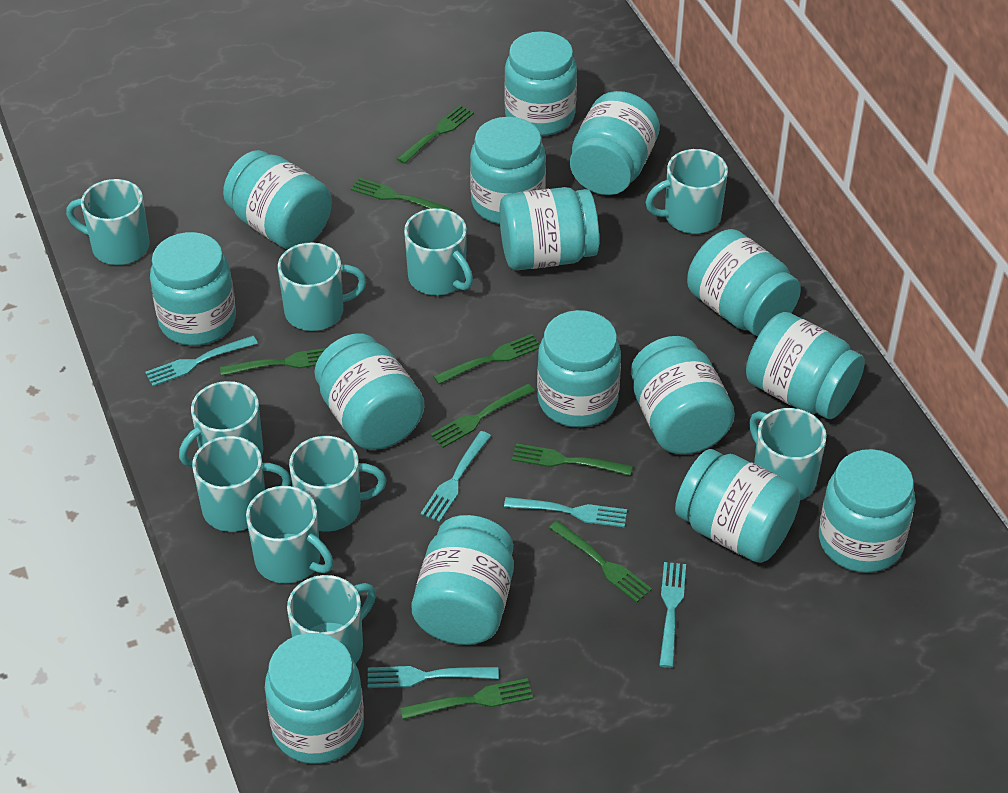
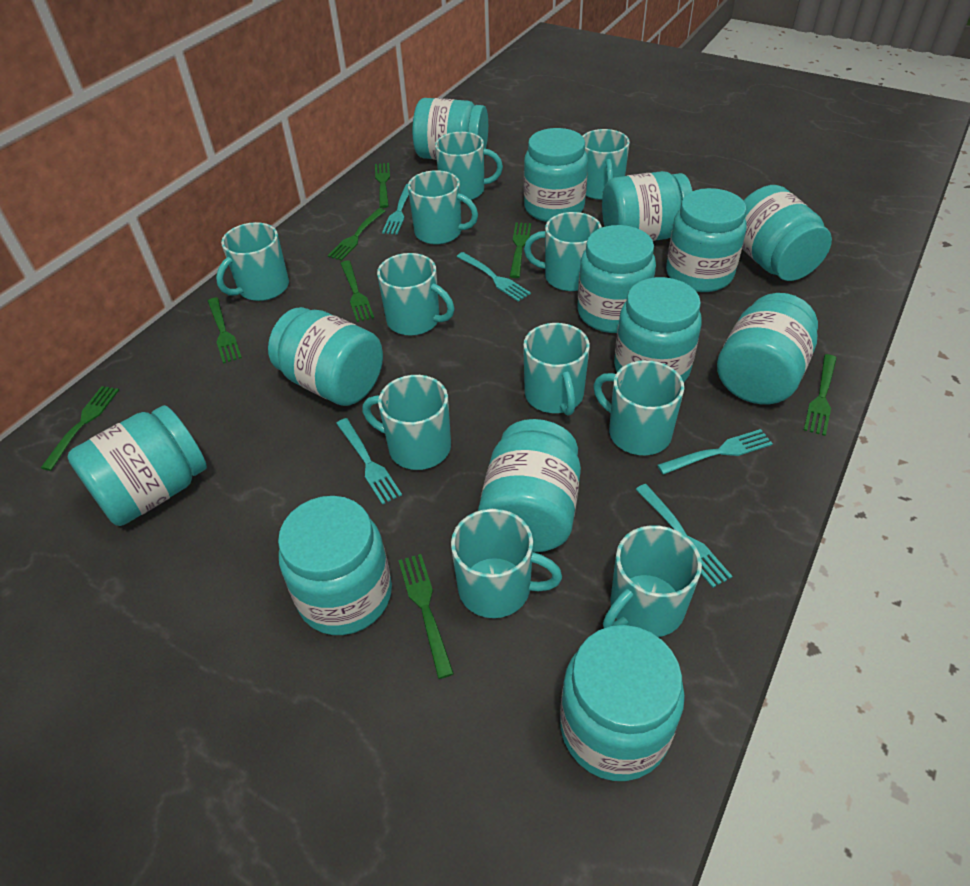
turquoise jar: [150,232,236,346] [223,150,332,249] [265,633,364,764] [314,333,424,450] [411,515,514,645] [470,117,546,224] [499,187,599,270] [504,31,577,136] [537,310,621,428] [570,91,659,195] [631,336,735,454] [675,449,800,563] [687,229,801,336] [746,312,865,419] [819,449,915,573] = 15 -> [68,405,207,526] [268,307,383,406] [278,496,392,635] [412,98,488,160] [478,419,581,552] [524,128,588,222] [560,625,685,781] [578,225,656,333] [602,171,692,241] [614,277,702,382] [666,188,747,292] [717,293,818,404] [742,185,832,281] = 13
turquoise mug: [66,179,150,265] [179,381,263,467] [192,436,291,532] [246,486,334,583] [278,242,366,331] [287,575,376,664] [289,436,386,532] [404,208,473,295] [645,149,728,234] [749,408,827,500] = 10 -> [216,222,289,301] [362,375,451,470] [377,253,455,336] [408,170,478,245] [435,132,503,202] [451,509,562,618] [523,323,590,416] [524,212,602,291] [583,129,630,200] [593,360,684,455] [603,525,702,637] = 11

